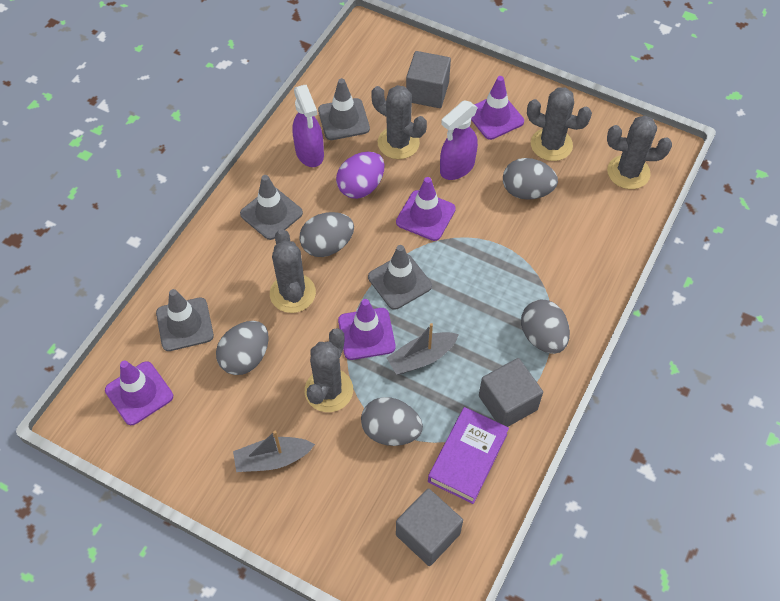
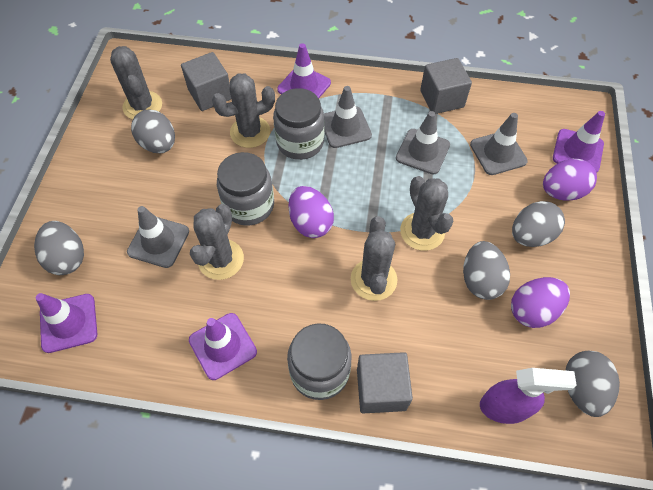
grey boat: [233,430,315,472] [387,323,459,375] = 2 -> none = 0
grey jar: none = 0 -> [217,152,274,226] [273,88,324,160] [287,323,351,400] = 3
purple book: [428,407,509,504] = 1 -> none = 0
purple egg: [336,152,384,199] = 1 -> [289,186,334,238] [511,277,570,328] [543,159,597,201] = 3
purple spray bottle: [292,85,324,167] [440,100,478,180] = 2 -> [480,368,576,424] = 1

